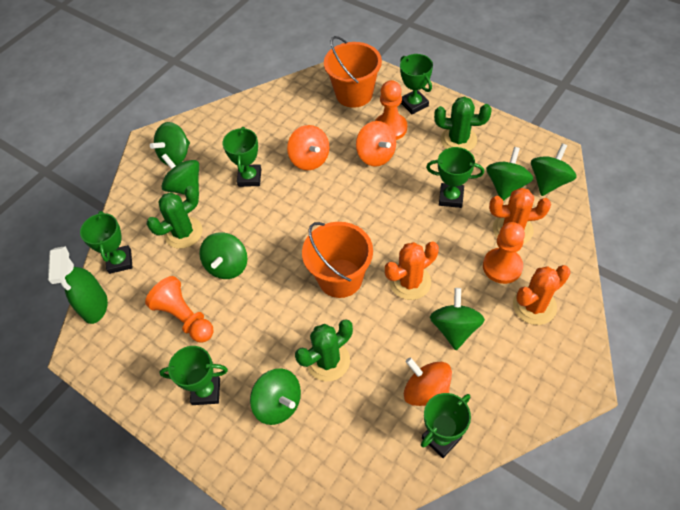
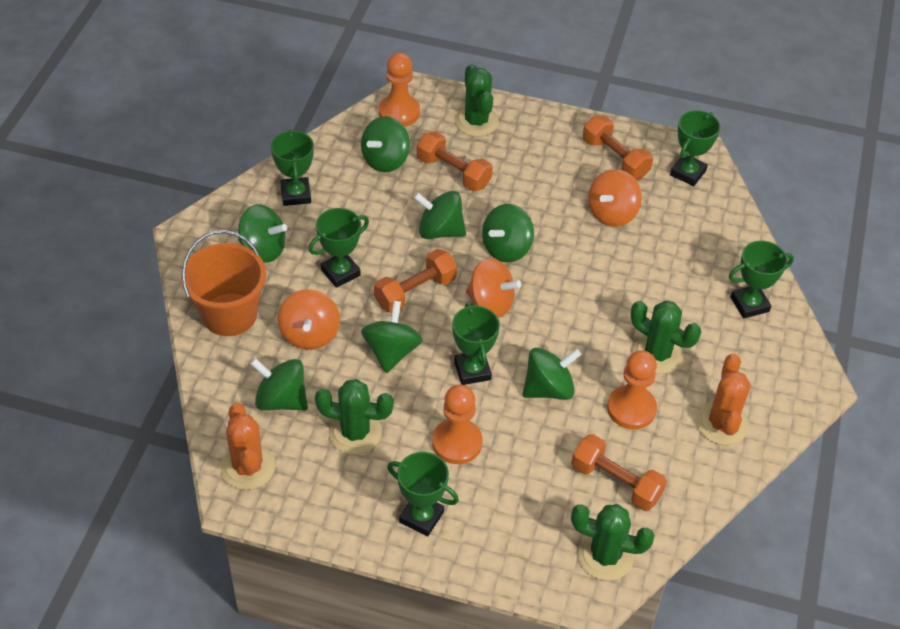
green cactus: [147,186,203,249] [295,319,353,381] [434,96,492,151] = 3 -> [315,379,394,455] [455,64,499,137] [571,504,655,581] [631,301,701,374] = 4
green spray bottle: [48,246,108,324] = 1 -> none = 0
orange bucket: [302,222,373,298] [324,36,382,108] = 2 -> [181,230,266,336] = 1
orange cactus: [385,242,439,300] [489,188,551,244] [513,265,571,325] = 3 -> [220,403,275,490] [696,354,751,445] = 2
orange dumbbell: none = 0 -> [374,249,457,313] [417,131,493,191] [571,434,667,511] [583,116,653,179] = 4

